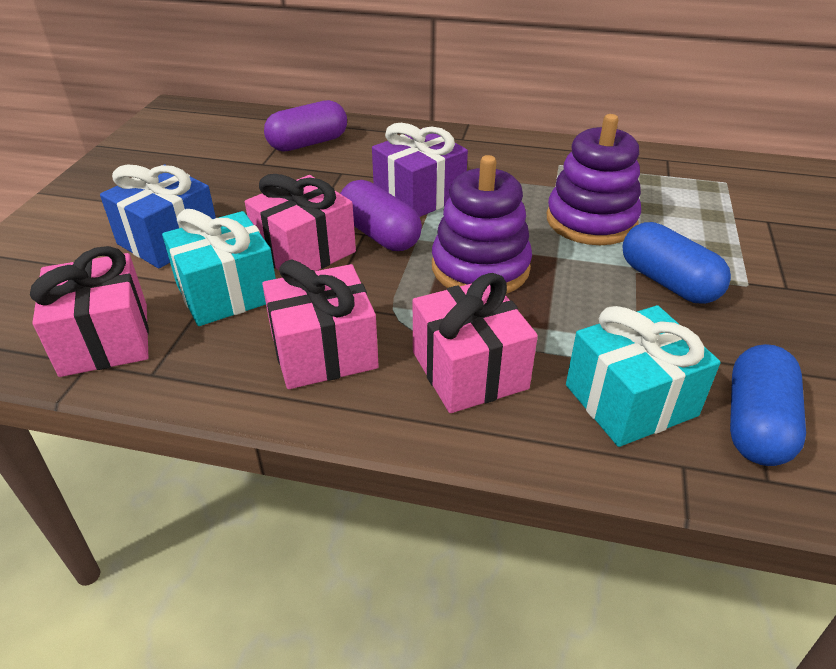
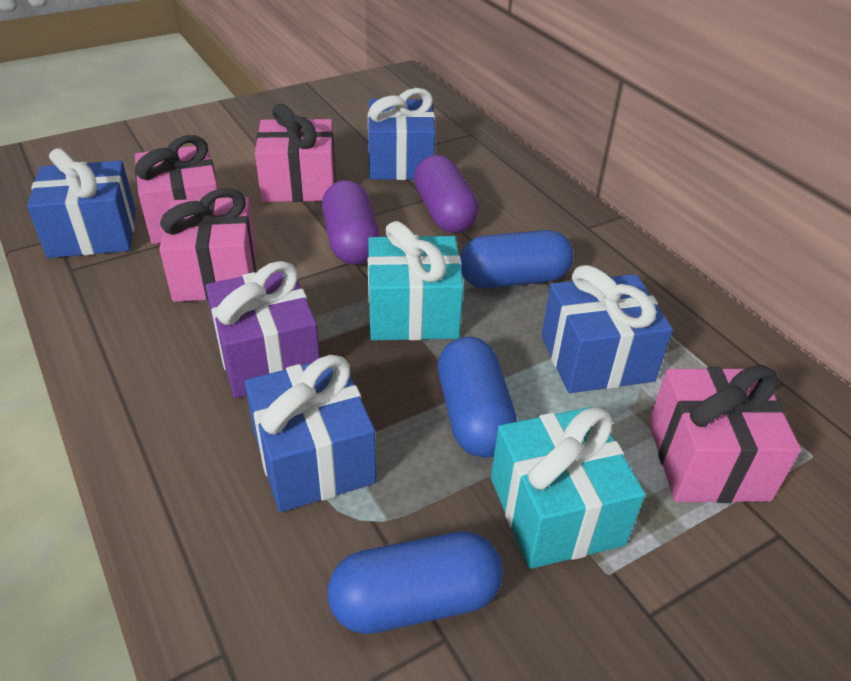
blue capsule: [623,222,731,304] [730,344,806,466] = 2 -> [328,531,503,634] [438,337,517,458] [460,230,574,288] = 3
blue gift: [100,165,216,268] = 1 -> [27,148,136,258] [245,355,376,512] [368,88,435,180] [541,265,673,393] = 4
purple stacking toy: [432,155,532,294] [547,114,641,245] = 2 -> none = 0

